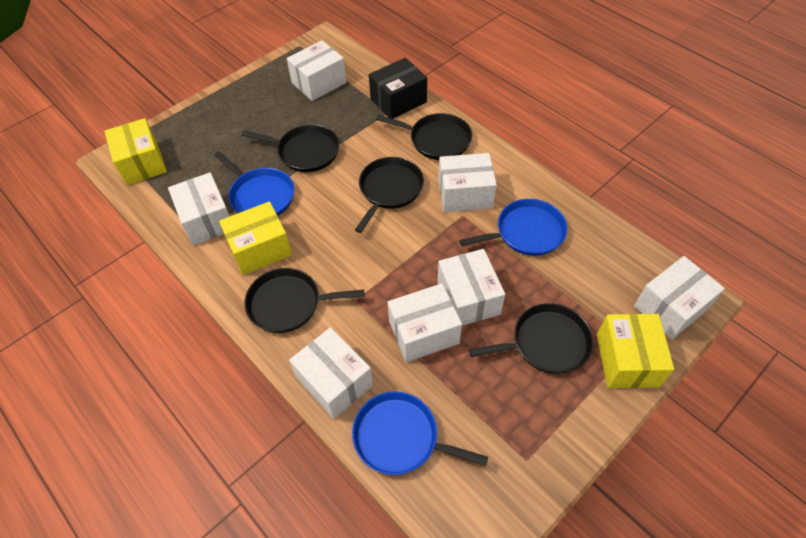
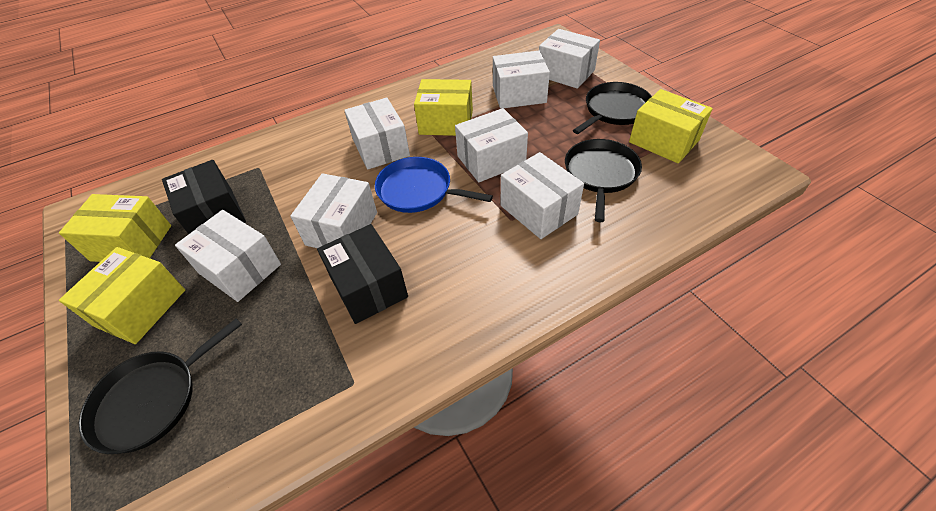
black box: [369,58,427,119] = 1 -> [162,160,246,234] [317,224,408,324] = 2
black pan: [242,124,339,172] [244,268,364,333] [355,157,424,233] [376,113,472,160] [469,303,594,374] = 5 -> [79,318,242,454] [565,139,642,222] [573,82,652,134] = 3
blue pan: [214,151,295,215] [352,391,488,475] [459,199,568,256] = 3 -> [375,157,493,213] = 1
yellow box: [104,118,167,185] [219,201,292,275] [597,314,674,388] = 3 -> [59,194,171,262] [59,247,185,344] [414,79,473,136] [629,89,713,163] = 4

